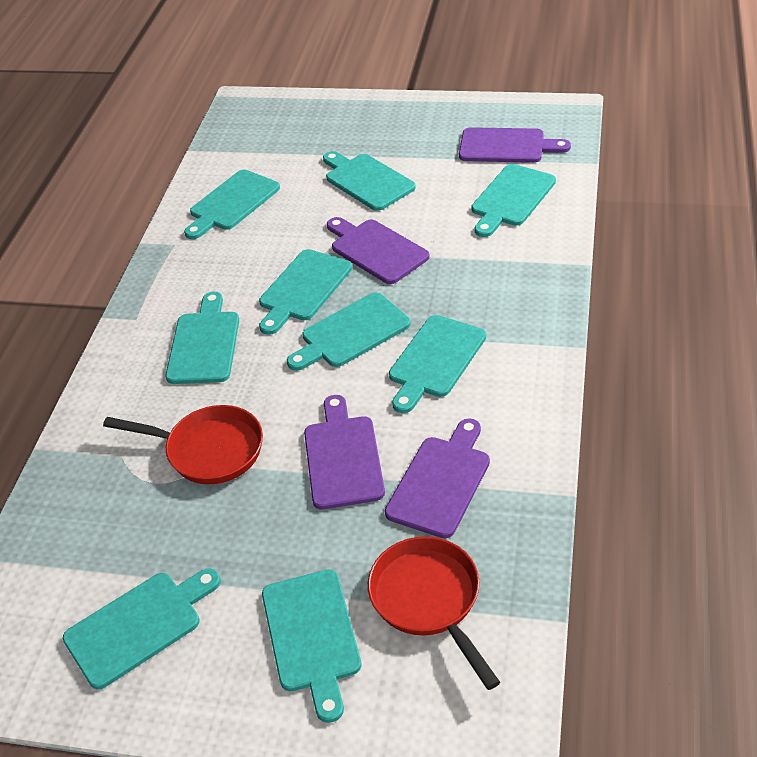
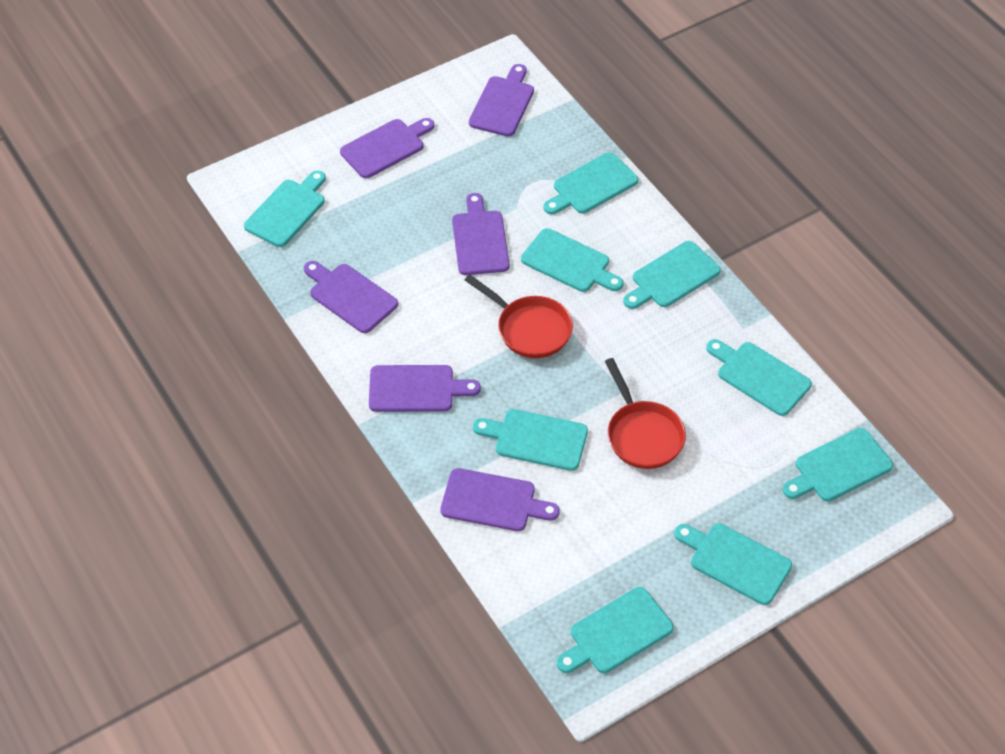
purple cutting board: [304,395,385,510] [327,217,430,284] [385,418,490,538] [459,127,571,163] = 4 -> [304,261,398,333] [340,118,434,178] [369,365,481,412] [440,468,560,531] [452,193,510,275] [469,64,534,137] = 6

